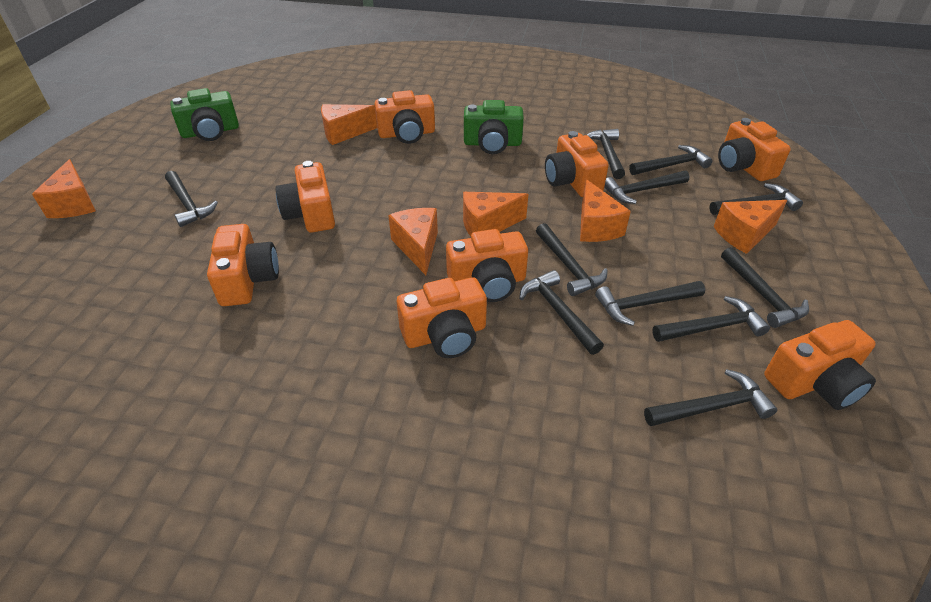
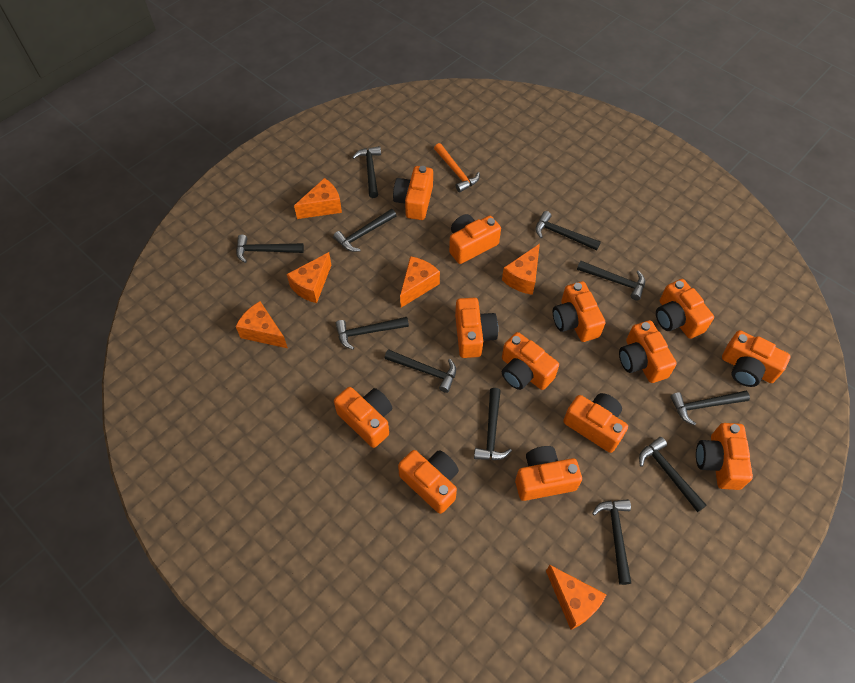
green camera: [170,88,239,141] [464,100,524,154] = 2 -> none = 0
orange camera: [207,224,279,306] [275,161,335,232] [374,90,435,144] [397,277,487,358] [446,229,528,302] [545,131,609,197] [718,118,791,181] [764,320,876,410] = 8 -> [334,387,392,448] [393,166,433,220] [398,450,459,514] [449,214,501,264] [455,298,498,358] [502,332,559,390] [515,446,582,501] [553,281,606,342] [563,393,628,453] [619,320,677,383] [656,279,714,339] [696,423,753,490] [722,330,790,387] = 13
orange hammer: none = 0 -> [434,143,480,192] = 1

